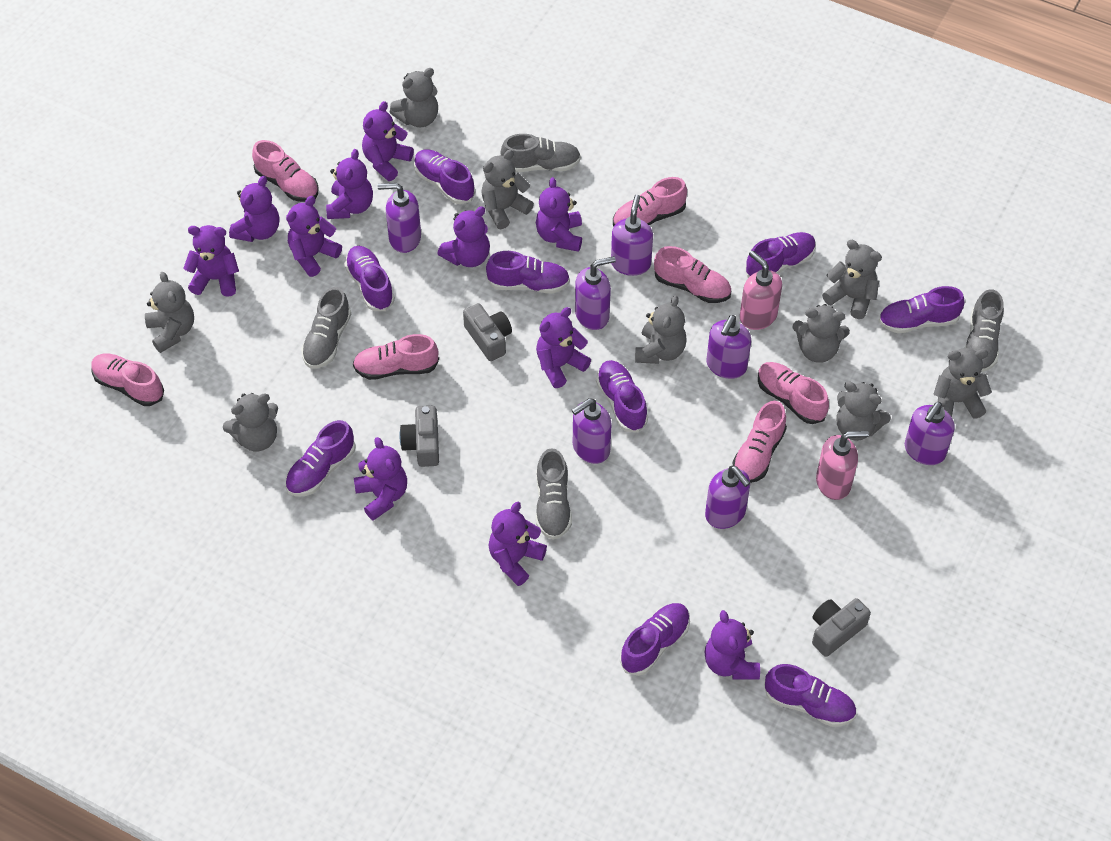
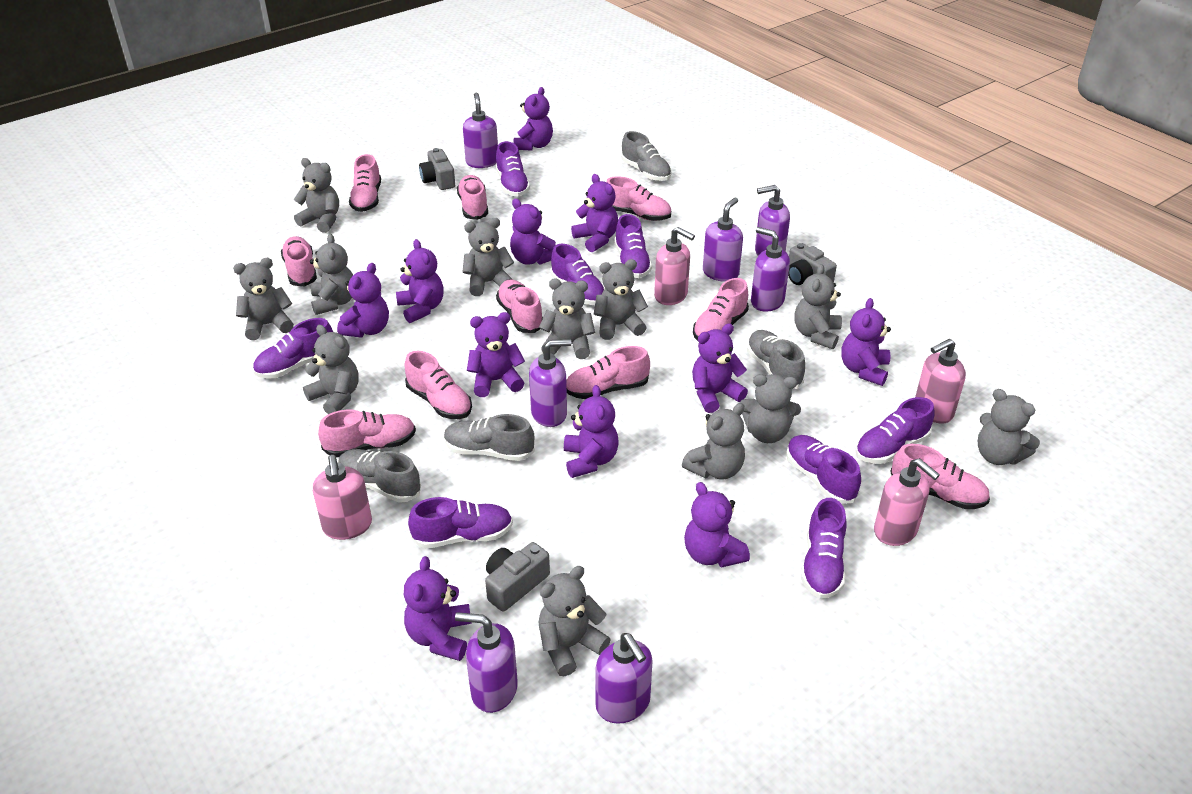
grey teddy bear: [145,272,194,353] [223,393,278,452] [390,68,438,128] [481,150,534,229] [635,296,687,364] [792,304,850,363] [822,240,882,319] [837,382,891,441] [933,348,992,419] = 9 -> [233,258,294,340] [294,158,339,233] [303,325,359,414] [310,234,353,315] [462,218,514,296] [538,566,611,676] [539,279,595,359] [594,259,648,340] [682,403,745,480] [739,374,801,443] [794,264,842,349] [978,389,1040,465] = 12
pink shoe: [91,353,164,406] [252,140,318,202] [353,334,439,380] [613,177,687,227] [654,246,731,303] [733,401,787,483] [758,362,829,424] = 7 -> [281,236,317,286] [318,410,416,457] [349,154,381,212] [404,351,472,419] [457,175,488,220] [496,279,543,333] [566,346,650,399] [606,176,671,221] [693,278,749,341] [890,444,990,509] = 10
pink soap dispenser: [740,250,782,330] [816,431,869,500] = 2 -> [313,455,372,540] [654,227,695,305] [874,458,940,546] [915,339,966,423] = 4
purple shoe: [285,420,356,496] [344,246,395,311] [414,149,475,204] [486,251,570,294] [596,360,648,432] [620,603,690,676] [745,232,816,278] [764,664,856,727] [879,286,964,333] = 9 -> [253,318,333,379] [408,497,513,548] [496,141,530,196] [550,244,606,305] [614,214,652,278] [786,435,861,504] [801,498,847,599] [855,397,935,464] = 8

